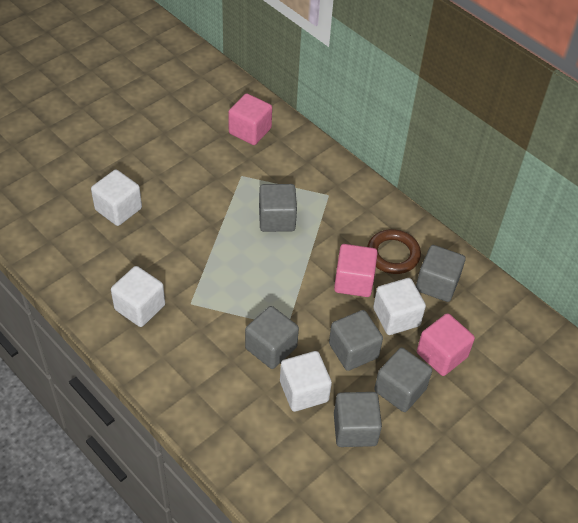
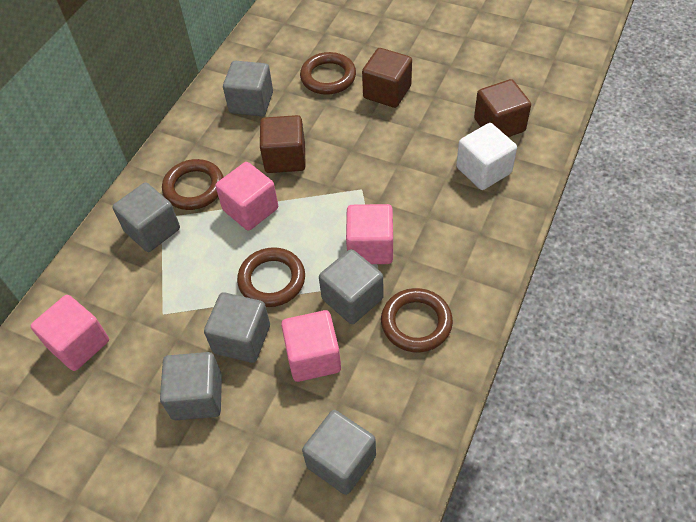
brown cube: none = 0 -> [260,115,306,173] [362,48,412,108] [474,79,531,137] = 3
brown ring: [367,229,421,274] = 1 -> [162,159,224,210] [237,247,305,307] [300,52,356,95] [381,288,453,352] = 4
pink cube: [228,93,272,145] [334,244,378,297] [417,313,475,376] = 3 -> [31,295,109,371] [215,162,278,231] [281,310,341,382] [346,204,393,264] = 4
white cube: [91,170,142,226] [111,266,165,327] [280,351,332,412] [373,278,426,335] = 4 -> [456,123,517,190] = 1

